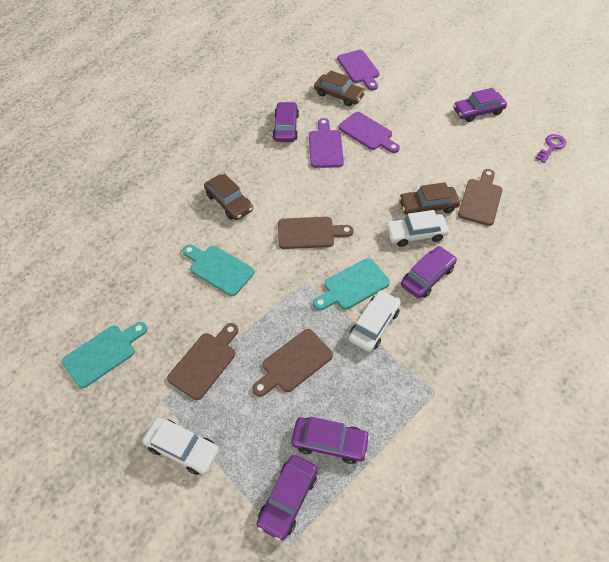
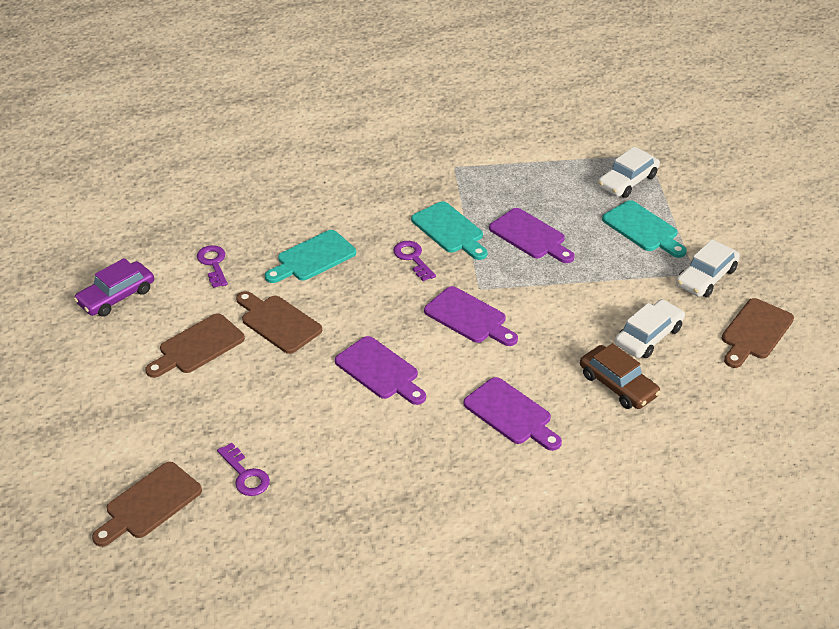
brown car: [204,174,253,220] [314,70,366,106] [399,182,460,215] = 3 -> [580,343,661,409] = 1
purple car: [256,455,318,541] [272,102,299,142] [291,417,370,464] [401,246,457,298] [453,88,507,122] = 5 -> [74,258,154,317] = 1
purple cutting board: [309,118,344,168] [337,50,379,91] [338,112,400,153] = 3 -> [335,336,426,405] [424,286,518,346] [464,377,562,451] [489,208,575,263] = 4
purple key: [535,134,566,163] = 1 -> [197,245,228,288] [217,443,270,496] [393,241,436,281] = 3

